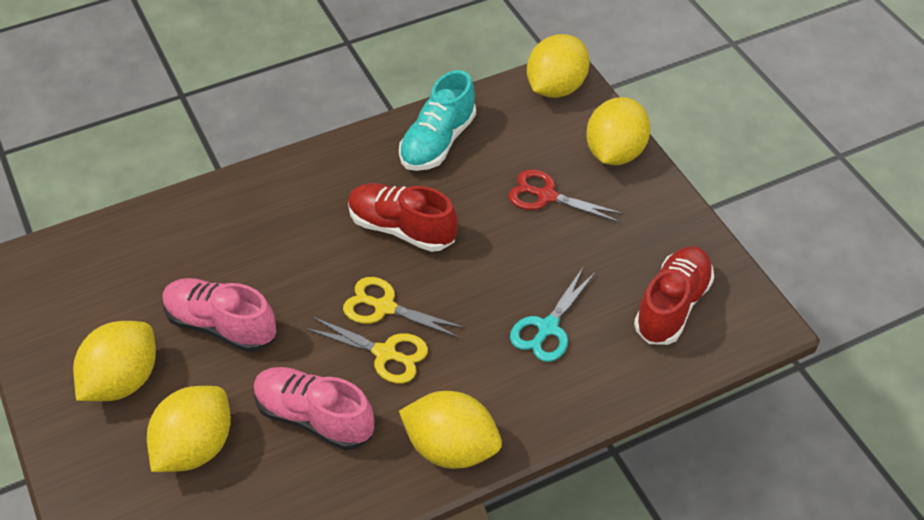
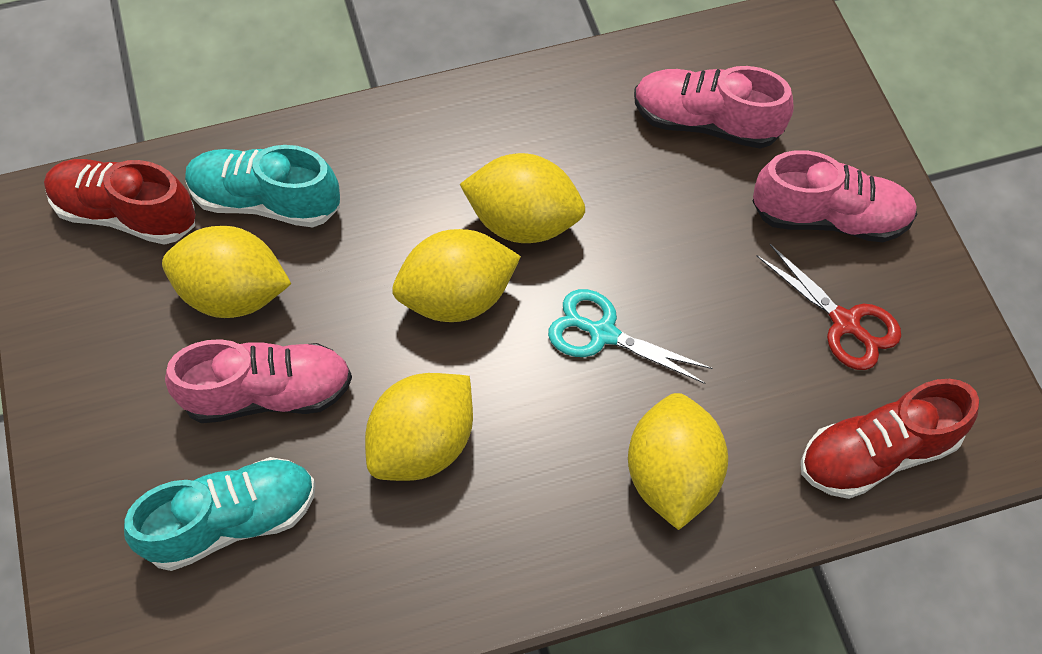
pink shoe: [163,278,276,352] [253,367,374,450] = 2 -> [165,339,352,423] [634,66,794,148] [752,150,917,242] = 3
turquoise shoe: [399,70,476,171] = 1 -> [124,457,316,571] [185,145,340,228] = 2
yellow scissors: [305,317,428,384] [343,277,466,338] = 2 -> none = 0

